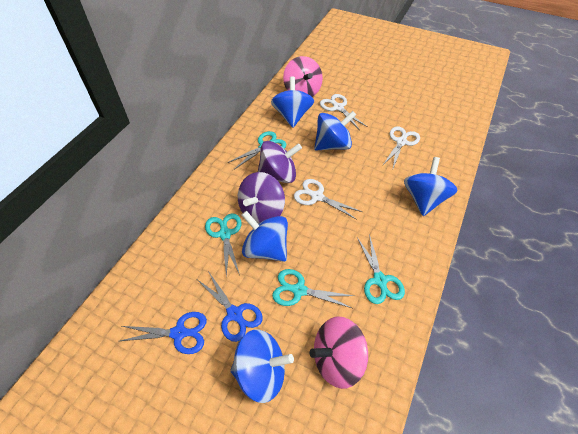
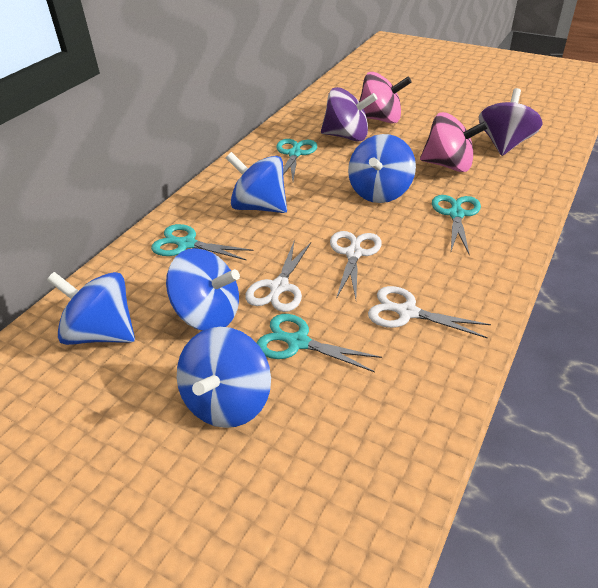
blue scissors: [120,312,207,354] [198,271,263,342] = 2 -> none = 0

